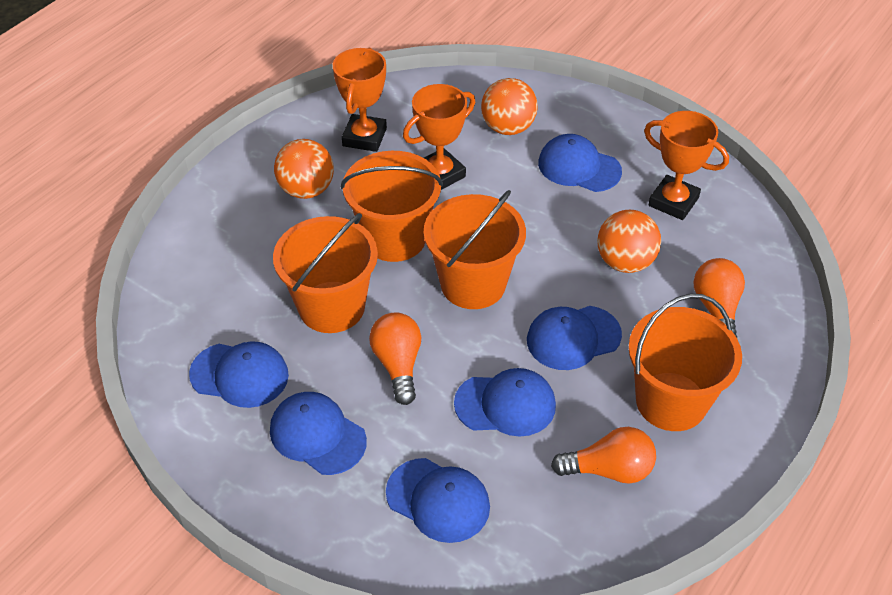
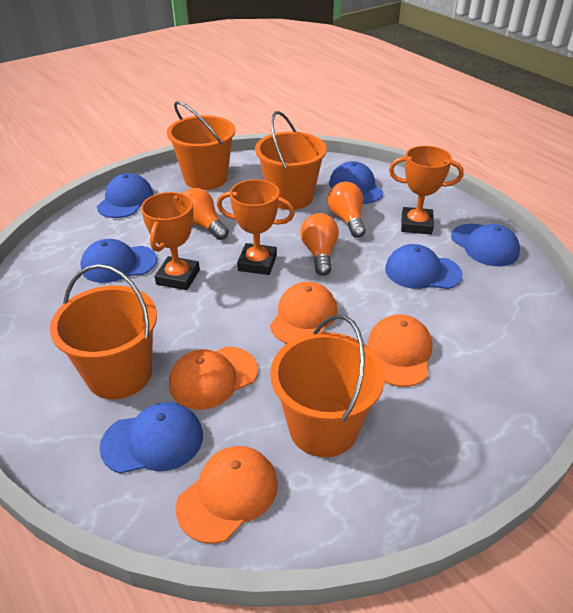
orange ball: [274,139,334,199] [481,78,538,135] [597,210,661,273] = 3 -> none = 0
orange cap: none = 0 -> [169,347,258,410] [176,446,278,544] [270,282,338,344] [368,314,432,387] = 4

